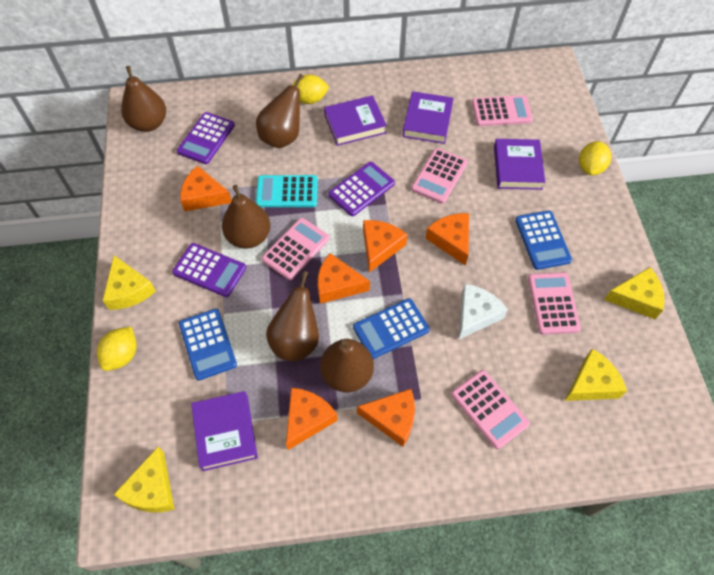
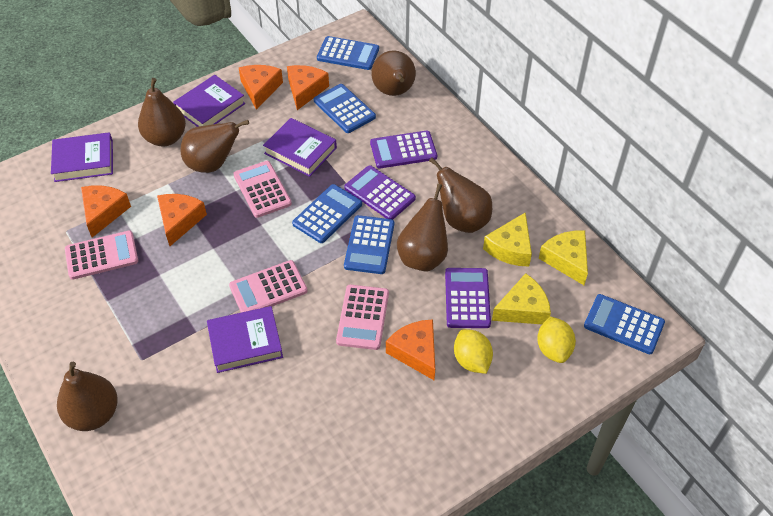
blue calculator: [179,309,237,381] [353,298,430,359] [515,210,572,270] = 3 -> [292,184,362,243] [314,84,376,133] [317,36,379,70] [344,215,394,274] [584,294,665,354] = 5
brown pear: [121,66,166,132] [222,185,270,249] [256,74,304,148] [266,271,319,361] [320,339,374,392] = 5 -> [57,362,118,431] [138,78,186,147] [180,120,249,173] [371,50,416,96] [397,184,448,271] [429,157,492,233] = 6
orange cheese: [180,166,232,211] [286,388,338,450] [318,253,370,304] [357,389,415,447] [363,220,407,273] [425,213,469,266] = 6 -> [81,185,131,237] [157,194,207,247] [239,65,283,110] [287,65,329,110] [386,319,435,380] = 5
pink calculator: [262,218,330,280] [411,148,468,204] [451,370,530,449] [472,95,533,126] [528,272,581,334] = 5 -> [65,230,138,280] [229,260,307,313] [233,161,292,218] [336,285,389,350] = 4
turquoise calculator: [256,175,318,207] = 1 -> none = 0
white cheese: [459,284,508,339] = 1 -> none = 0
yellow cheese: [102,255,156,310] [113,447,174,512] [565,349,627,401] [604,267,665,319] = 4 -> [483,212,532,267] [492,273,551,324] [539,230,588,285] = 3
yellow lemon: [97,327,137,371] [292,74,329,104] [579,141,611,175] = 3 -> [454,329,493,374] [537,316,576,363] = 2

